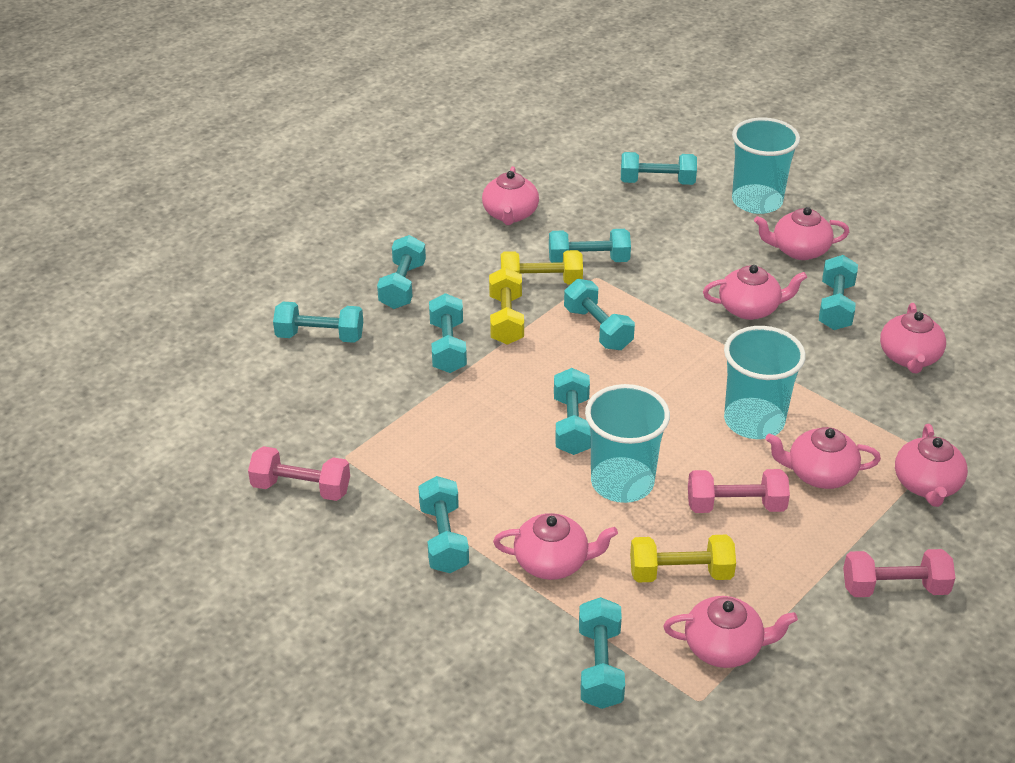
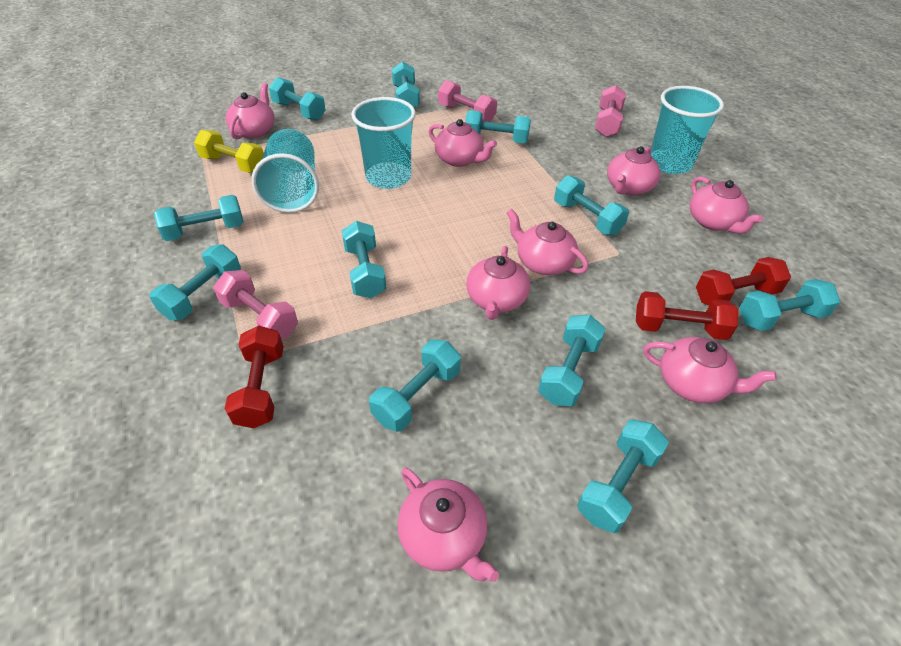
red dumbbell: none = 0 -> [225,326,283,428] [636,291,738,340] [696,257,791,305] = 3
turquoise dumbbell: [273,302,363,343] [377,235,426,309] [418,476,469,573] [429,293,467,373] [549,229,631,263] [554,368,591,455] [564,279,635,350] [579,597,625,709] [621,152,697,185] [819,255,858,330] = 10 -> [149,244,241,320] [154,195,243,241] [269,77,326,121] [342,221,387,298] [369,339,461,432] [392,62,420,108] [465,110,531,144] [538,315,606,406] [554,175,629,235] [577,419,669,533] [739,279,840,331] = 11
yellow dumbbell: [489,267,524,345] [501,250,583,285] [630,535,736,583] = 3 -> [194,130,264,173] = 1

